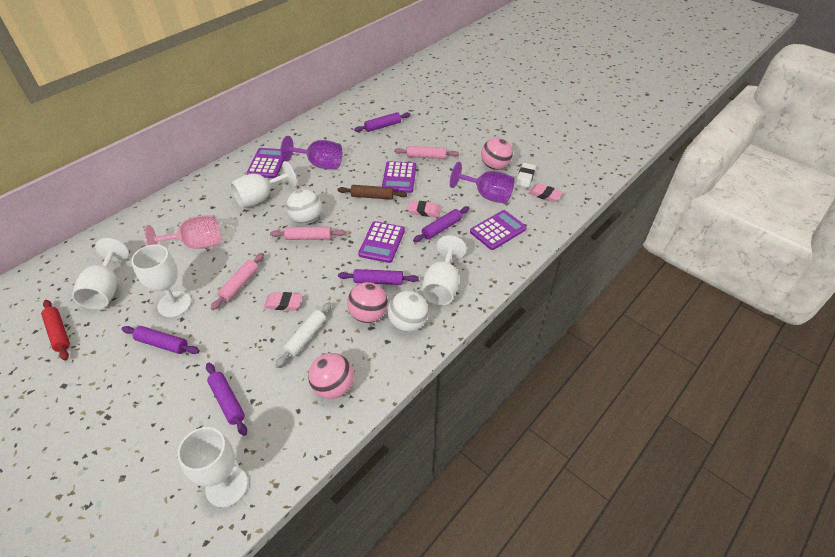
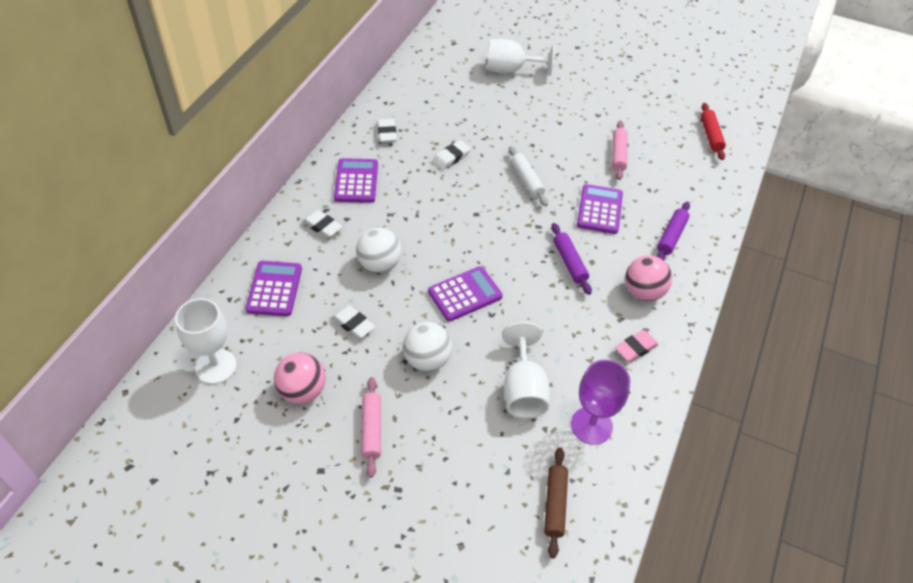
pink ball: [308,353,354,399] [347,282,388,323] [481,138,513,170] = 3 -> [274,353,326,404] [625,255,672,301] = 2
pink eraser: [264,292,303,310] [407,200,441,217] [529,183,563,202] = 3 -> [615,330,659,362] = 1
pink goblet: [144,215,221,249] = 1 -> none = 0
pink rolling pin: [211,253,264,310] [270,226,346,240] [394,146,459,159] = 3 -> [362,377,381,478] [612,121,627,180] = 2
purple goblet: [280,136,342,169] [450,162,515,204] = 2 -> [571,360,630,445] = 1
purple rolling pin: [122,326,200,354] [206,363,247,436] [338,269,419,285] [354,112,410,132] [413,206,470,242] = 5 -> [551,223,592,295] [657,201,690,261] = 2
white eraser: [516,163,536,187] = 1 -> [302,210,343,238] [332,305,375,339] [378,119,397,142] [432,140,471,170] = 4
white goblet: [72,238,129,309] [131,245,191,317] [178,427,248,507] [230,161,297,208] [421,235,467,305] = 5 -> [175,298,237,384] [487,39,554,76] [502,322,550,418] = 3

